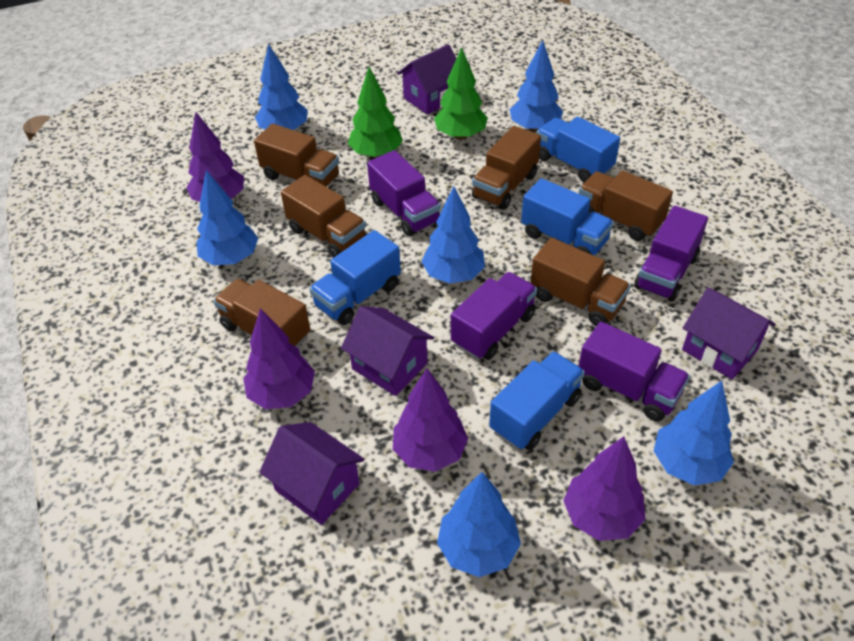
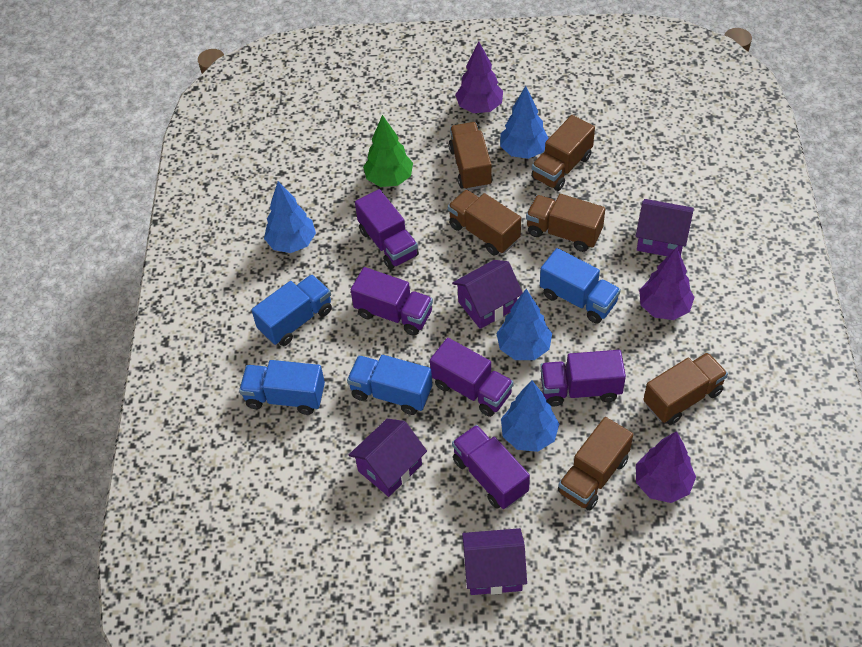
blue tree: [197,170,258,265] [255,44,308,130] [421,186,485,284] [437,472,521,577] [510,40,563,132] [654,381,734,485] = 6 -> [264,181,316,253] [496,289,552,360] [500,86,549,159] [501,381,559,452] = 4
green tree: [348,67,403,158] [434,47,488,140] = 2 -> [363,115,413,187] = 1
purple tree: [186,112,244,202] [243,308,315,409] [393,368,468,472] [563,436,646,541] = 4 -> [455,42,503,113] [636,431,696,503] [639,247,695,320] = 3
purple truck: [367,150,441,236] [451,272,537,360] [579,322,690,421] [634,206,708,302] = 4 -> [351,267,433,336] [355,189,419,269] [430,338,513,417] [452,425,530,509] [540,350,626,406] = 5

